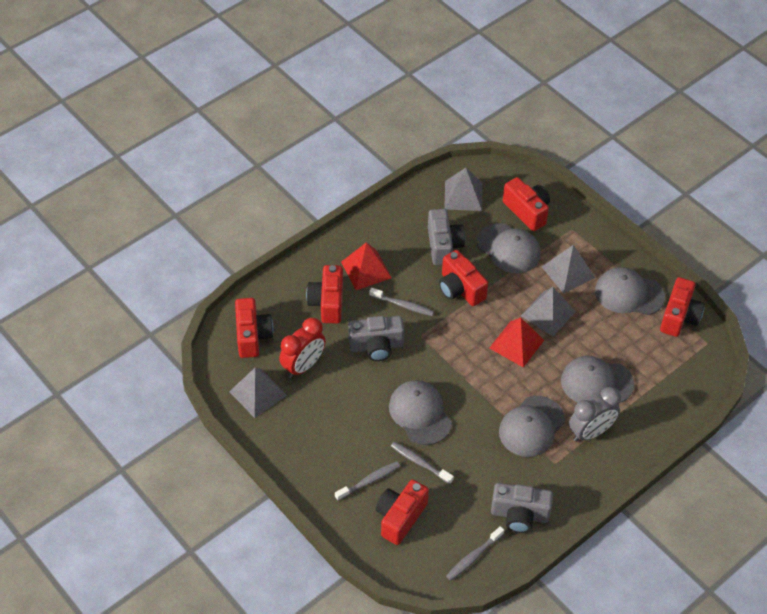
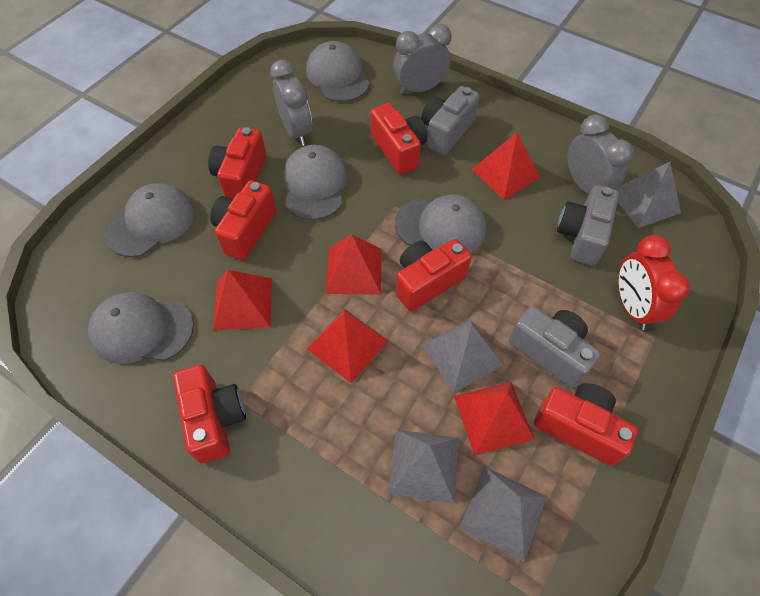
grey clock: [569,387,621,442] = 1 -> [270,60,312,146] [394,24,451,95] [567,115,634,194] = 3
grey toothbrush: [335,461,400,501] [369,288,434,316] [391,442,454,484] [446,526,504,581] = 4 -> none = 0
red pyramid: [341,242,392,290] [489,318,544,367] = 2 -> [213,270,272,331] [307,309,388,383] [326,234,382,295] [454,382,534,455] [471,132,540,200] = 5

